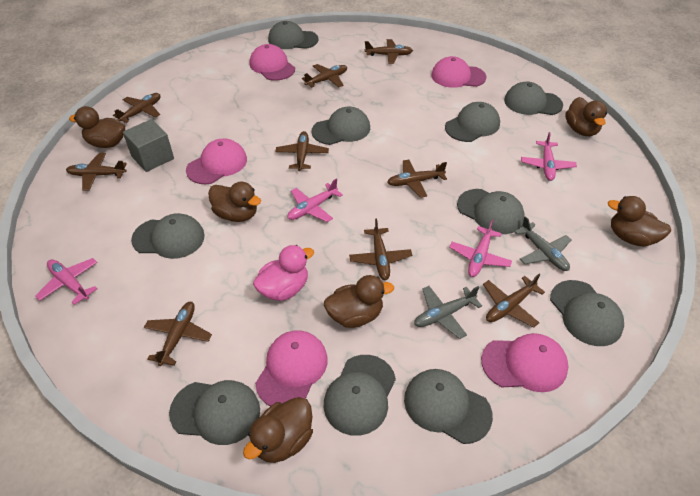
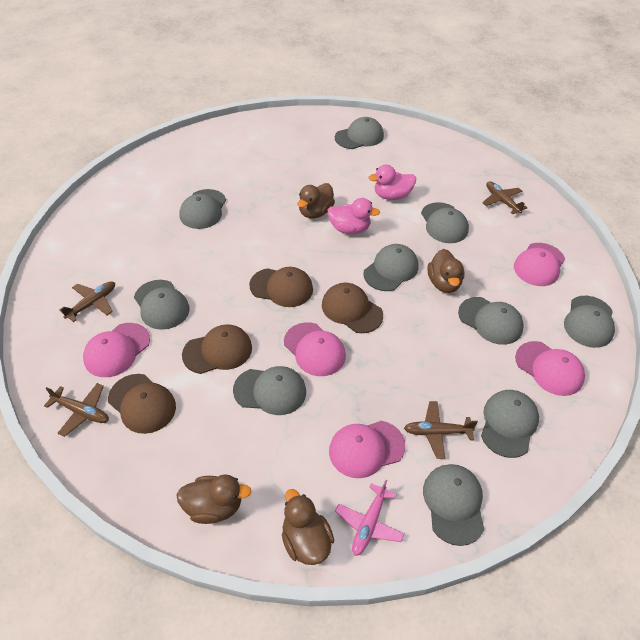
brown cap: none = 0 -> [108,374,176,434] [182,324,252,374] [249,267,313,307] [322,283,383,333] = 4
brown duck: [69,106,125,148] [208,182,261,222] [243,397,313,463] [324,275,394,328] [565,97,607,136] [608,196,671,247] = 6 -> [177,474,252,524] [282,489,334,565] [297,183,335,219] [427,249,464,293] = 4
brown plane: [66,153,127,190] [113,93,160,123] [144,302,212,366] [275,131,329,171] [302,64,347,87] [349,219,412,280] [365,39,413,64] [387,160,447,198] [483,274,545,328] = 9 -> [44,383,109,437] [59,281,115,322] [404,401,478,459] [482,181,527,214] = 4
grey cube: [123,119,174,172] = 1 -> none = 0
grey plane: [414,286,482,339] [514,216,571,271] = 2 -> none = 0
pink duck: [253,245,314,301] = 1 -> [328,198,380,234] [369,164,416,200] = 2
pink plane: [35,258,98,305] [288,179,343,222] [449,219,512,277] [521,132,577,181] = 4 -> [335,480,404,556] = 1

